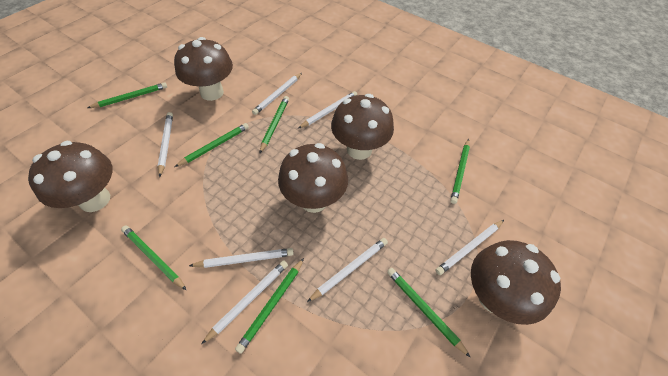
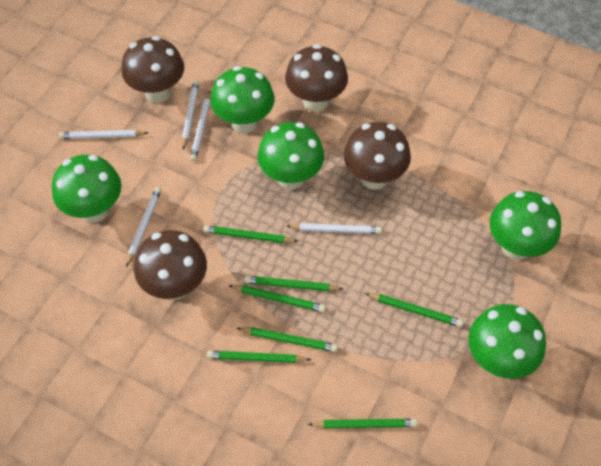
brown mushroom: [28,141,113,212] [174,37,233,101] [278,143,348,213] [331,94,394,160] [471,240,561,325] = 5 -> [122,36,184,103] [134,230,207,300] [285,44,348,112] [344,122,411,190] = 4
green mushroom: none = 0 -> [52,155,122,223] [211,66,274,133] [258,122,324,190] [468,304,546,379] [489,191,561,260] = 5
white pencil: [158,112,173,177] [189,248,294,268] [202,260,288,344] [252,73,302,115] [298,91,357,129] [307,238,388,302] [435,220,504,275] = 7 -> [59,130,148,139] [126,187,162,267] [182,80,199,150] [190,91,210,161] [286,223,382,234] = 5

